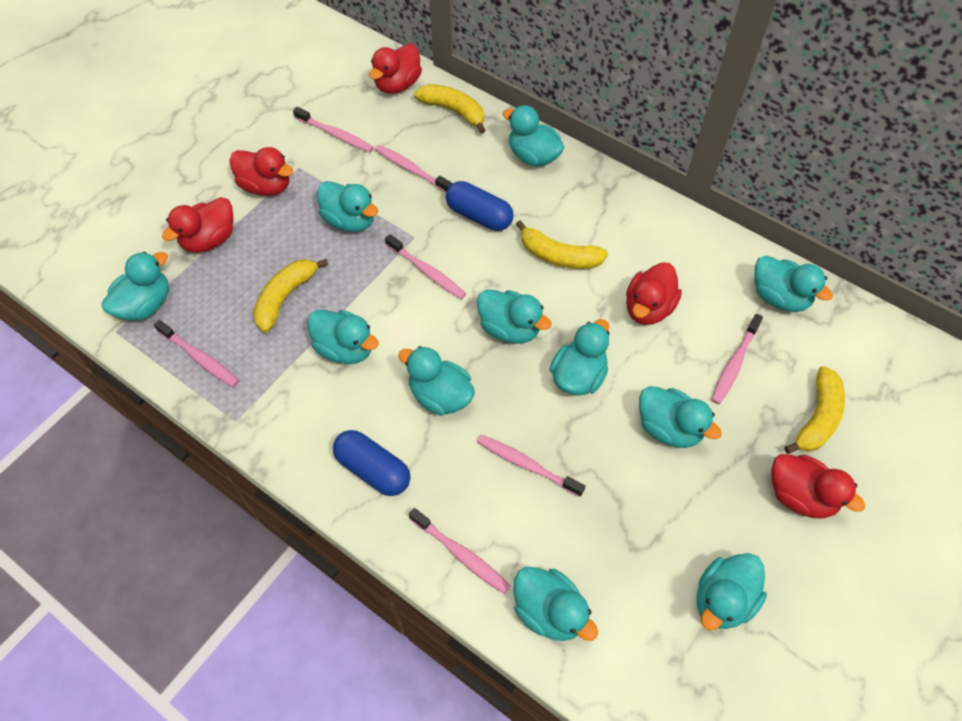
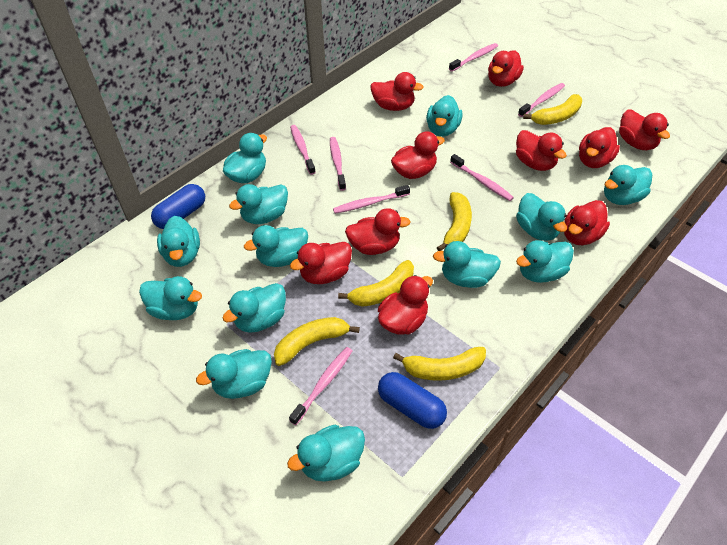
red duck: [162,197,233,253] [229,147,293,196] [369,44,422,94] [626,262,682,325] [772,454,865,518] = 5 -> [290,242,352,284] [345,208,411,255] [371,72,424,111] [378,275,433,335] [391,131,445,179] [488,50,524,87] [516,130,567,171] [564,200,610,245] [579,127,620,168] [619,109,670,150] = 10
turquoise duck: [102,252,169,320] [307,310,379,364] [317,181,378,232] [398,346,475,416] [477,289,552,344] [502,105,565,167] [514,567,598,641] [549,319,610,396] [639,386,722,448] [697,553,767,630] [754,256,833,312] = 11 -> [139,276,202,320] [157,216,200,267] [196,349,272,399] [222,283,286,333] [223,133,267,183] [229,184,288,224] [244,225,308,267] [287,425,365,482] [426,95,462,137] [433,241,501,288] [516,193,567,241] [516,240,574,283] [604,165,652,205] = 13
yellow banana: [253,259,328,333] [414,84,486,134] [516,220,608,269] [784,366,845,454] = 4 -> [274,317,360,366] [338,260,414,307] [393,347,486,381] [437,192,472,251] [523,94,582,125] = 5

